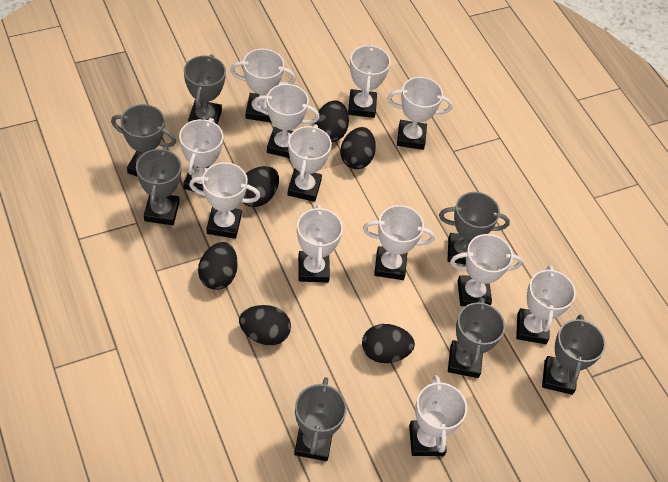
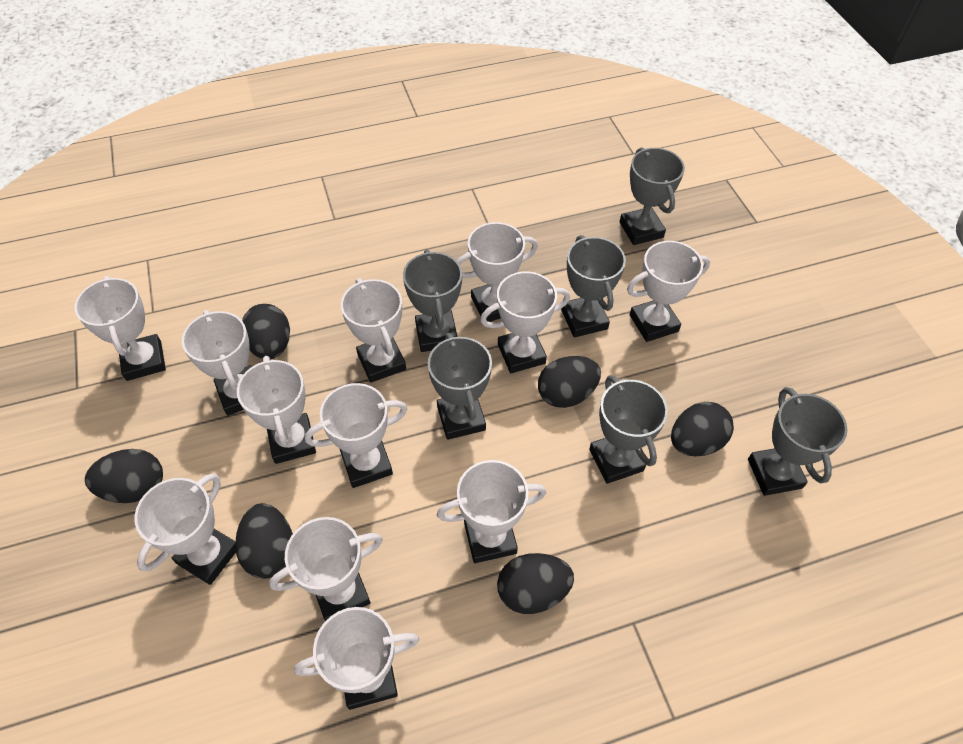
grey trophy: [111,104,176,176] [136,146,182,225] [184,54,226,124] [294,377,347,461] [439,192,510,264] [448,297,505,378] [542,314,606,395] = 7 -> [403,249,462,352] [428,333,492,440] [561,235,626,337] [589,375,668,484] [620,147,685,245] [748,387,848,496] = 6

